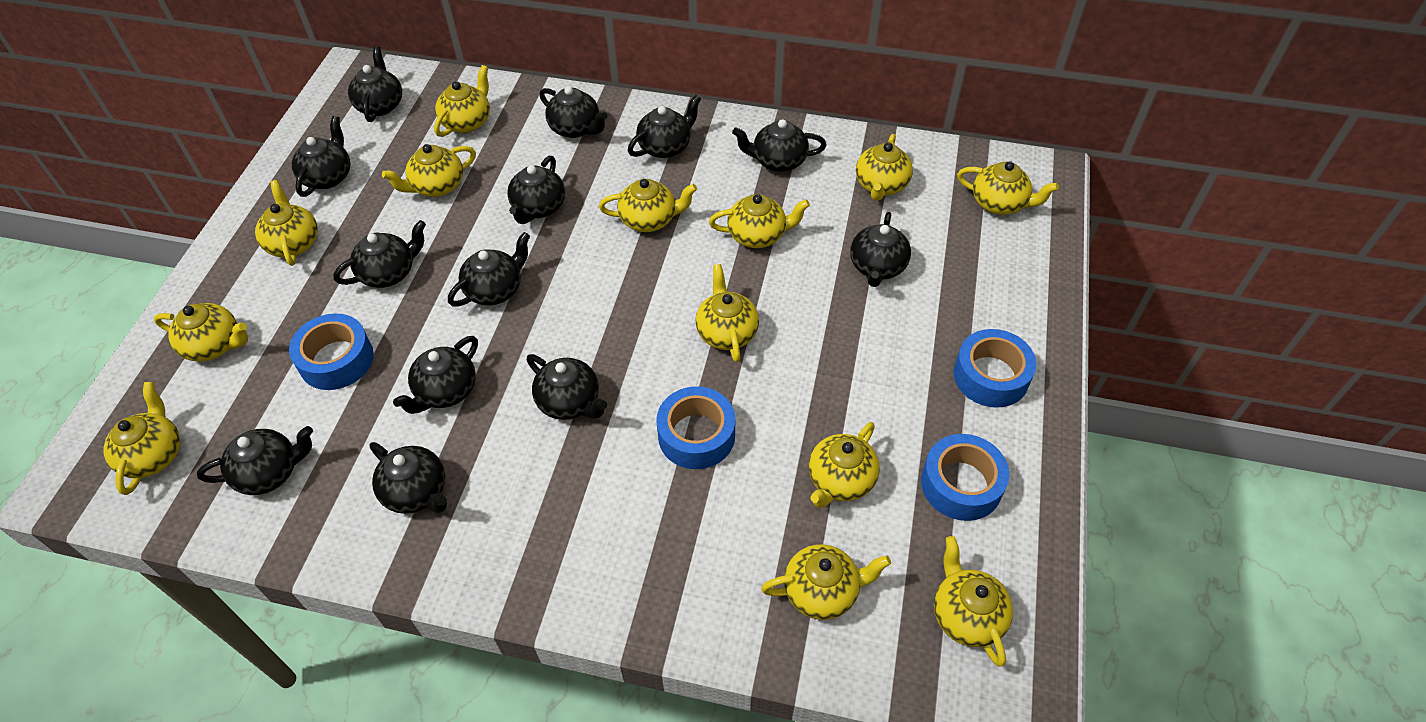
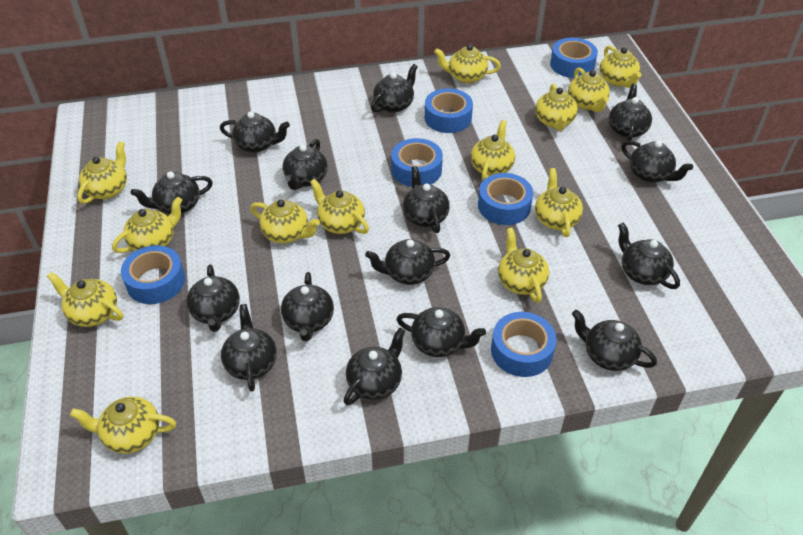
black teapot: [197,426,313,495] [292,116,350,197] [333,220,426,288] [348,47,402,122] [369,442,447,514] [393,336,478,414] [448,232,530,307] [507,156,565,224] [526,354,607,420] [539,86,607,138] [628,95,701,158] [732,119,826,172] [850,212,911,287] = 13 -> [131,171,213,214] [186,264,240,332] [220,111,290,153] [221,304,277,392] [281,272,334,341] [283,139,328,190] [344,327,405,405] [365,239,450,285] [371,64,418,113] [396,307,486,357] [403,166,450,233] [572,310,657,371] [609,84,652,141] [618,222,680,289] [621,140,693,183] = 15
blue tape: [289,313,374,390] [656,386,735,469] [921,434,1009,521] [954,329,1037,408] = 4 -> [121,245,185,304] [391,138,443,187] [425,88,473,133] [478,173,533,225] [491,312,557,377] [550,38,598,78] = 6

